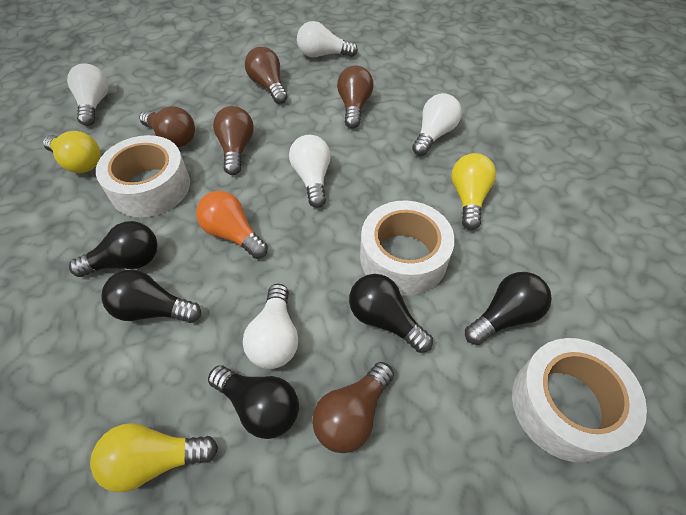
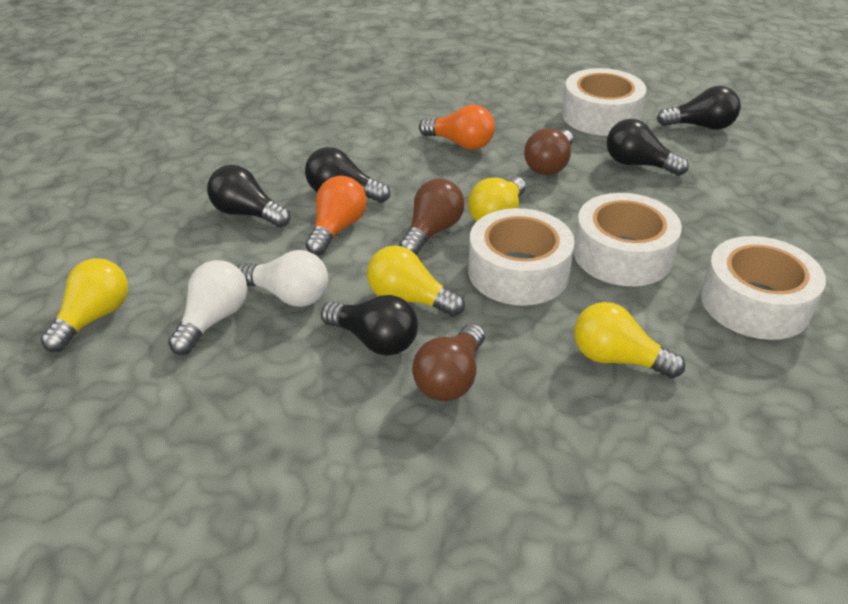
brown light bulb: [139,106,195,147] [213,106,254,175] [245,47,288,104] [312,362,394,453] [337,66,373,128] = 5 -> [399,179,464,255] [412,323,485,401] [524,128,573,175] = 3
orange light bulb: [196,191,268,259] = 1 -> [306,176,367,256] [419,105,495,150] = 2
white light bulb: [67,64,109,126] [243,284,298,369] [289,135,331,208] [297,21,358,57] [412,93,462,156] = 5 -> [168,260,247,355] [237,250,328,307] = 2
white tape: [96,135,190,217] [360,200,455,296] [512,338,647,463] = 3 -> [468,208,575,306] [562,68,647,136] [573,193,682,286] [701,236,826,340] = 4
yellow light bulb: [43,131,101,173] [90,423,218,492] [451,153,496,230] = 3 -> [41,258,128,352] [367,245,465,317] [468,177,526,222] [574,302,685,378] = 4

